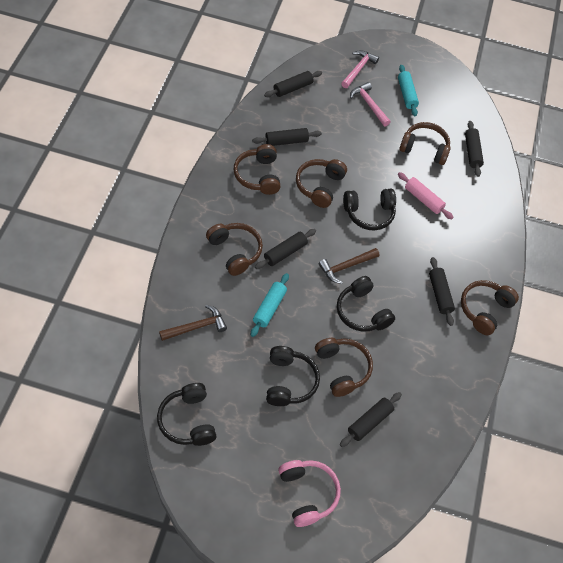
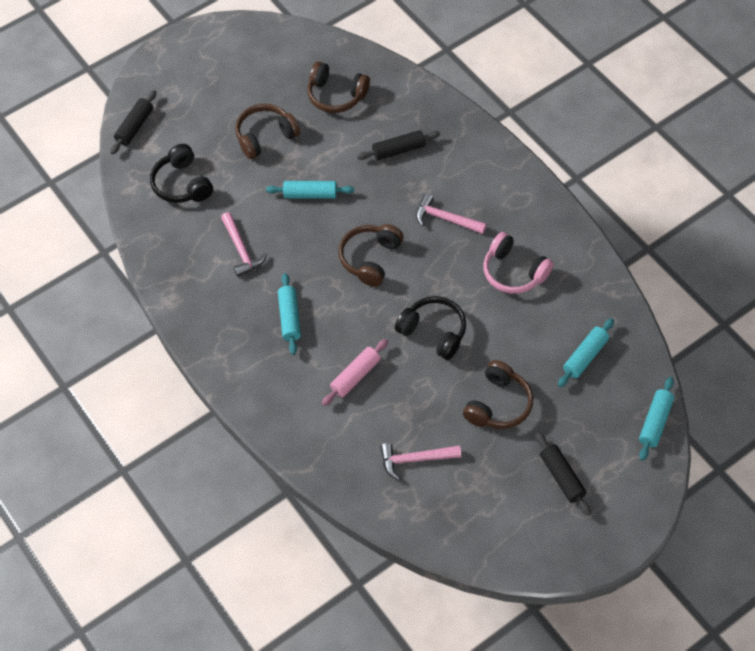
black headphones: [157,383,216,446] [266,346,320,406] [337,276,395,332] [343,189,396,230] = 4 -> [150,144,213,203] [395,296,466,360] = 2
black rolling pin: [252,128,322,146] [255,229,316,269] [264,71,322,97] [340,392,402,447] [429,257,455,326] [465,121,484,177] = 6 -> [110,90,156,154] [357,130,440,160] [536,432,591,516] = 3
brown hammer: [159,305,227,341] [318,248,379,284] = 2 -> none = 0
brown headphones: [206,223,263,276] [234,144,280,195] [296,159,347,208] [315,338,373,397] [399,122,451,165] [461,280,519,335] = 6 -> [235,104,300,159] [307,61,370,113] [339,224,403,287] [463,360,533,429] = 4
pink hammer: [341,50,379,88] [350,82,391,127] = 2 -> [221,212,267,276] [380,443,461,480] [416,193,487,234] = 3
turquoise rolling pin: [251,273,289,337] [398,65,419,116] = 2 -> [266,181,354,199] [278,273,301,355] [558,318,614,387] [639,377,674,461] = 4

